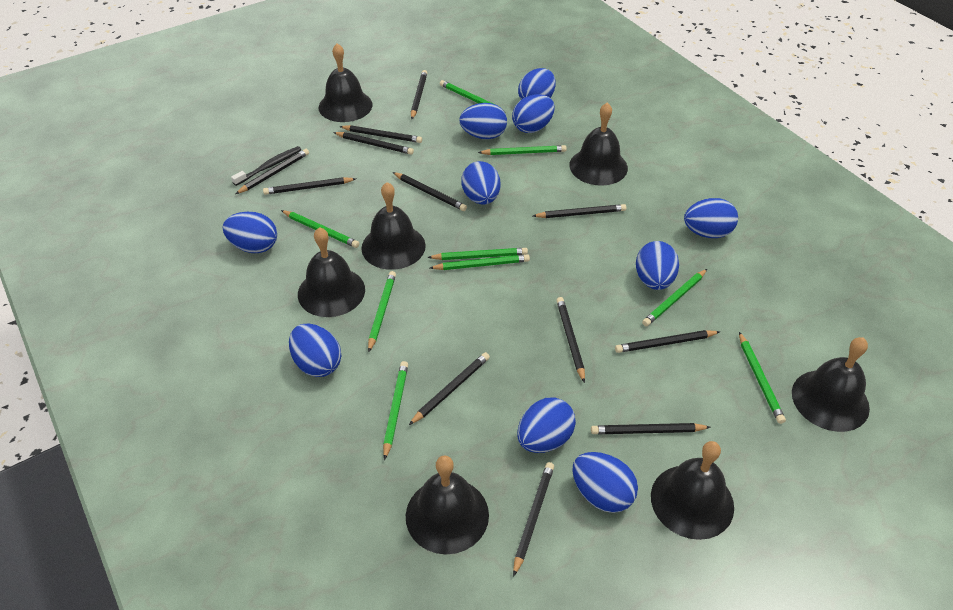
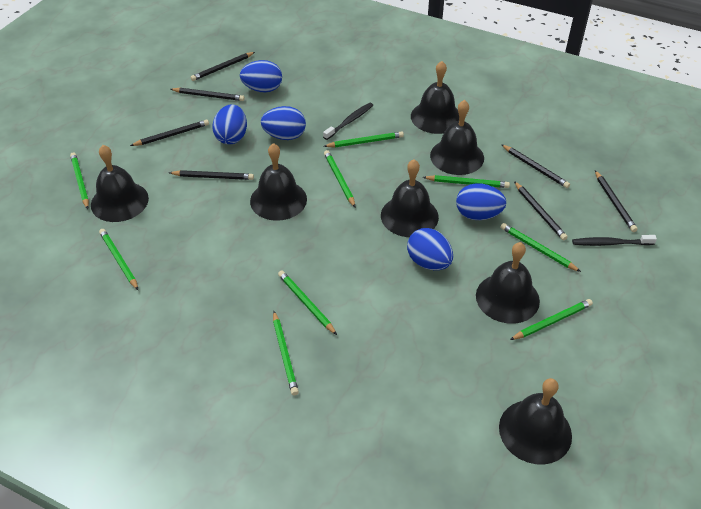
black pencil: [235,149,309,194] [263,177,356,195] [333,132,414,155] [339,125,422,143] [393,172,467,211] [409,352,490,425] [411,70,427,119] [513,462,554,577] [533,204,626,218] [556,297,585,383] [591,423,711,434] [615,330,720,353] = 12 -> [130,120,209,146] [169,170,254,180] [171,88,245,101] [191,52,255,81] [501,144,570,188] [514,181,568,241] [595,171,638,232] = 7
black toothbrush: [231,146,301,186] = 1 -> [323,103,373,140] [572,235,657,246] = 2
blue egg: [223,212,277,253] [289,324,341,377] [459,103,507,139] [461,161,500,205] [512,94,555,133] [517,398,576,453] [518,68,555,100] [572,452,638,513] [636,241,679,290] [684,198,738,238] = 10 -> [212,104,247,144] [240,60,282,93] [261,106,306,140] [407,228,453,270] [456,183,506,220] = 5

